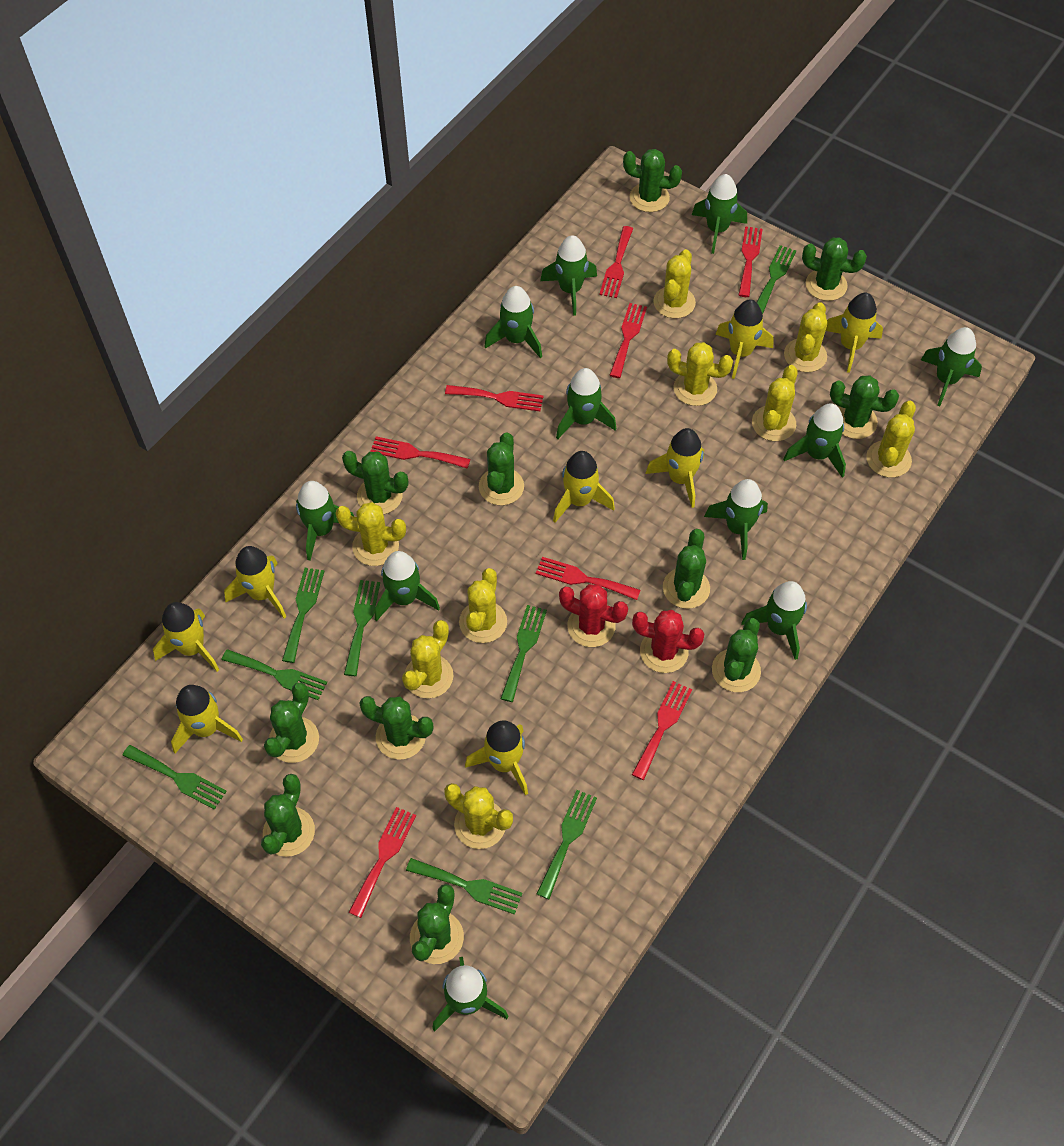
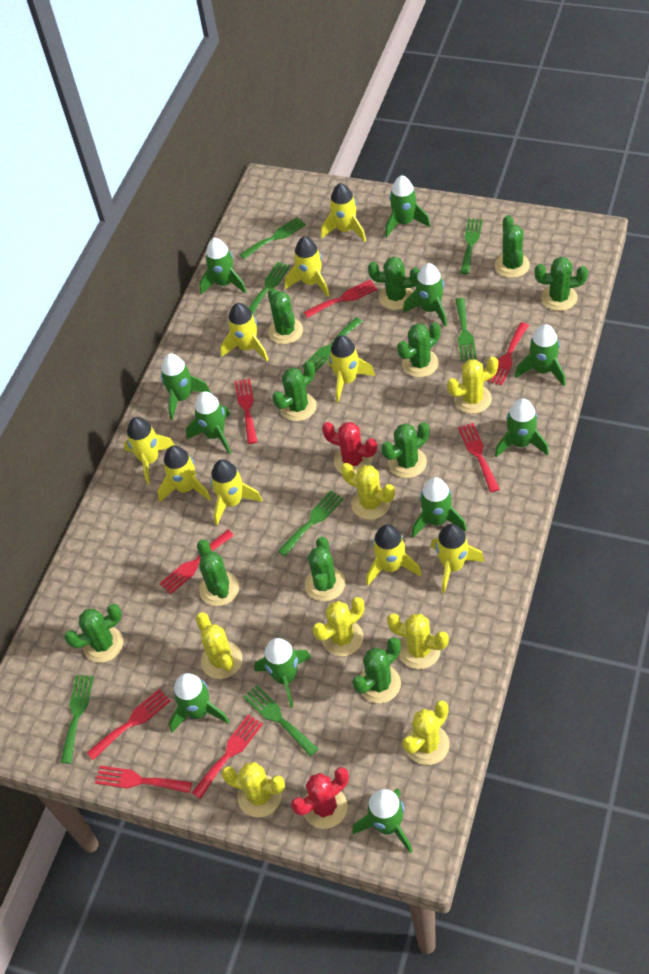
yellow cactus: [335,502,406,566] [402,620,453,698] [444,783,513,849] [459,568,507,643] [653,249,696,318] [667,342,733,406] [752,365,798,441] [784,302,827,372] [866,401,916,478] = 9 -> [196,612,243,679] [221,762,285,817] [312,597,364,656] [341,463,395,520] [387,613,449,669] [402,700,450,765] [447,356,499,414] = 7
yellow rocket: [153,602,219,672] [171,685,243,753] [224,546,286,619] [465,720,528,795] [553,451,615,523] [645,428,704,508] [715,299,774,379] [826,293,883,373] = 8 -> [124,417,175,484] [158,445,211,502] [210,459,262,525] [220,303,268,361] [285,236,330,297] [321,183,366,242] [328,335,375,403] [366,524,422,586] [431,524,485,593] = 9

